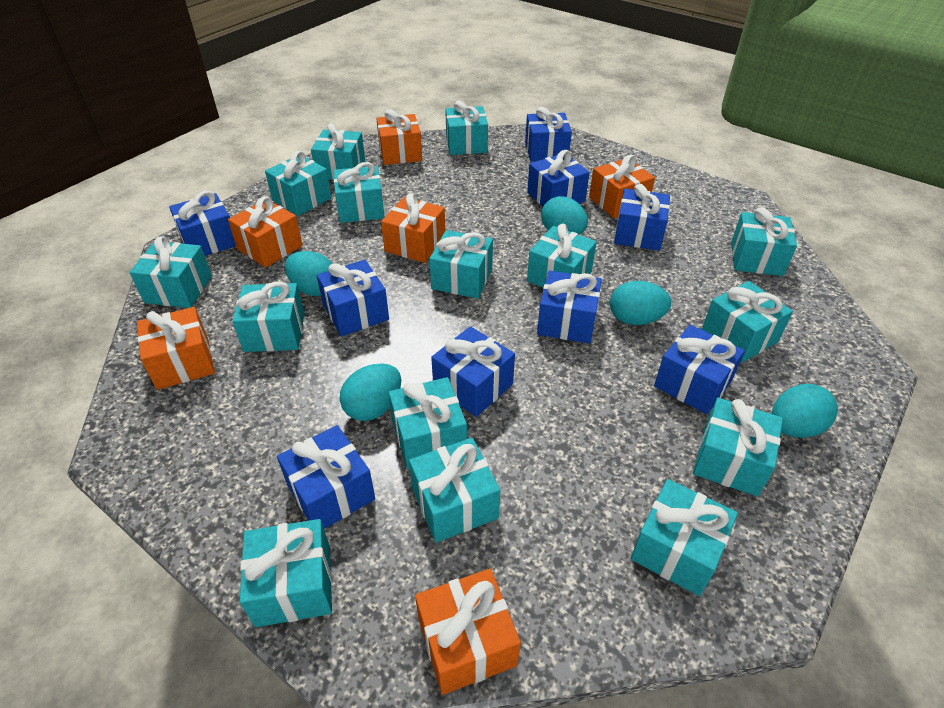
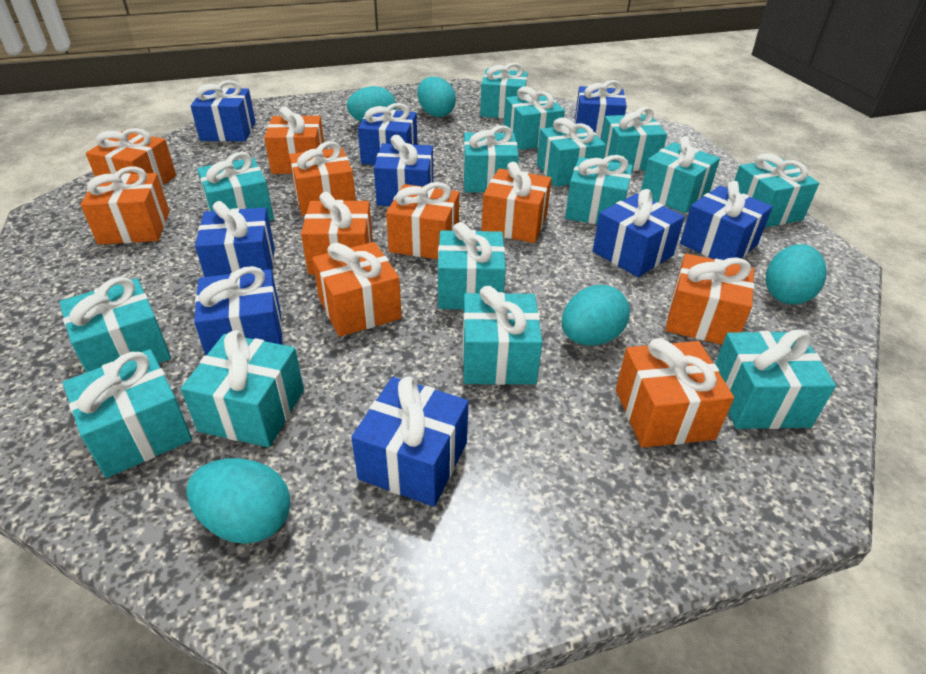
orange gift: [137,307,215,390] [228,196,303,268] [376,109,422,165] [381,193,445,263] [415,569,521,695] [589,154,655,218] = 6 -> [80,166,169,245] [86,128,176,187] [264,107,324,174] [289,141,356,217] [301,192,373,274] [312,242,402,337] [386,182,459,259] [482,162,552,243] [616,338,734,448] [665,253,754,345] = 10

